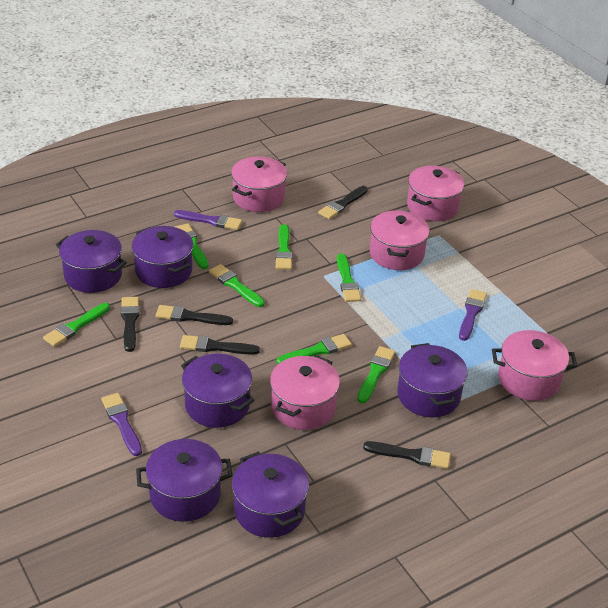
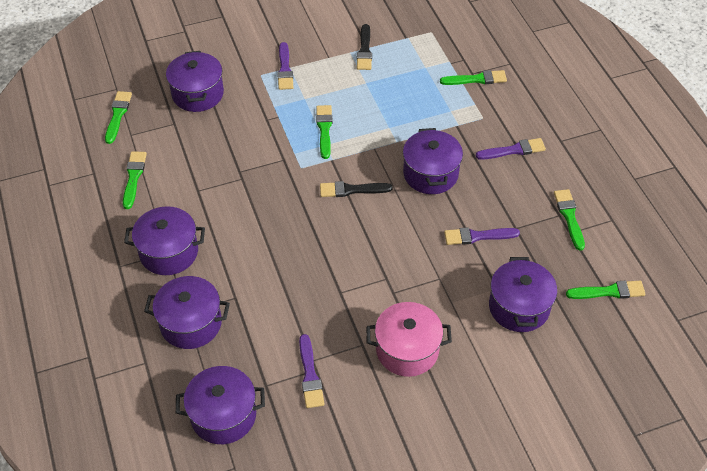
black brush: [121,297,139,352] [155,305,233,325] [180,335,260,355] [318,186,368,219] [363,441,451,469] = 5 -> [320,181,393,197] [357,24,372,70] = 2
green brush: [43,303,110,347] [175,224,209,269] [209,264,265,307] [275,224,292,270] [277,334,352,364] [337,253,361,302] [357,346,395,403] = 7 -> [105,91,132,144] [123,151,147,209] [316,105,333,159] [440,70,507,85] [554,189,585,251] [566,281,645,299] = 6
pink pot: [231,156,287,212] [270,355,340,430] [370,210,430,270] [407,166,464,221] [492,330,577,401] = 5 -> [366,302,452,377] = 1
purple brush: [101,393,142,456] [174,210,242,230] [459,289,487,341] = 3 -> [277,42,293,90] [299,334,324,408] [444,227,520,245] [476,138,546,160] = 4

